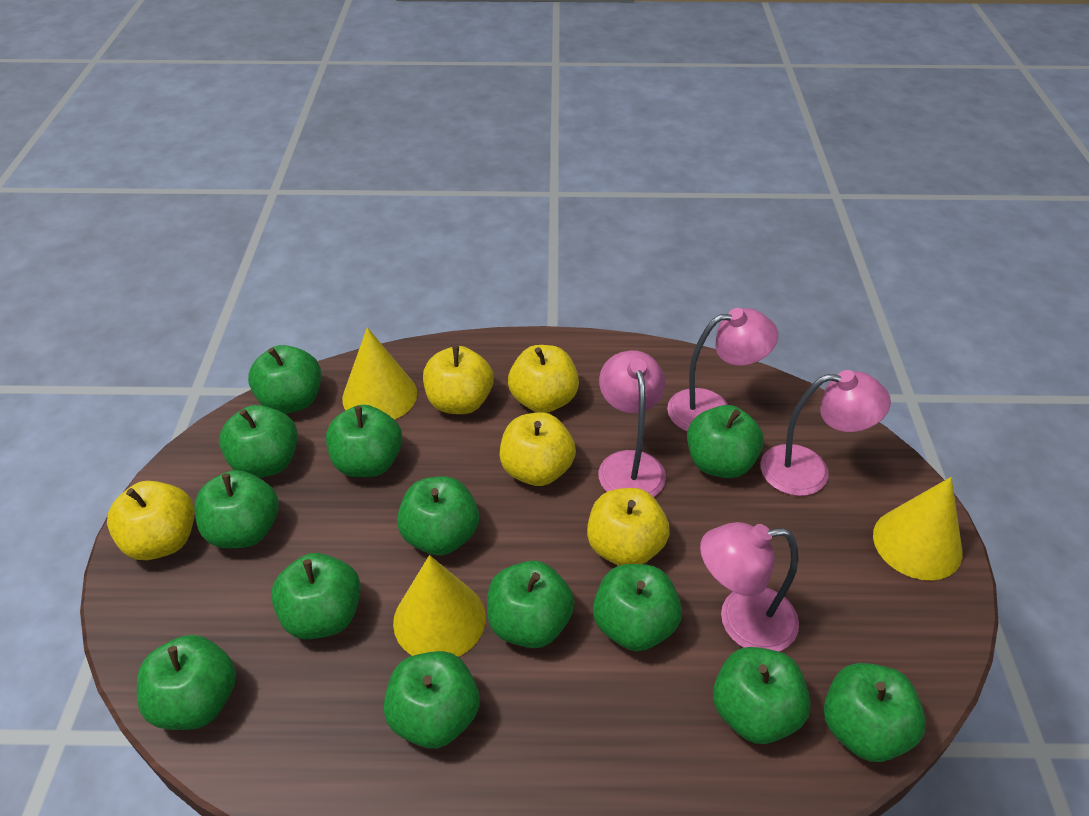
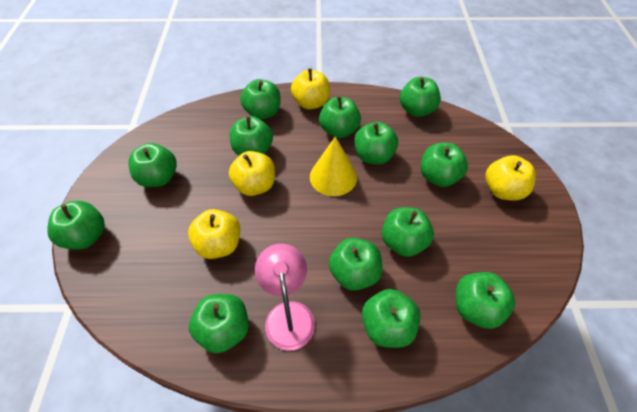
pink lamp: [598,350,666,497] [667,308,778,431] [700,522,799,652] [761,370,891,496] = 4 -> [255,244,315,351] = 1
yellow apple: [107,481,195,560] [423,346,494,414] [500,412,576,486] [508,345,579,413] [587,488,670,566] = 5 -> [188,209,240,259] [229,151,275,196] [291,68,330,109] [485,155,536,200] = 4
yellow cone: [342,327,417,420] [393,555,486,657] [873,477,963,580] = 3 -> [310,136,357,196] = 1

